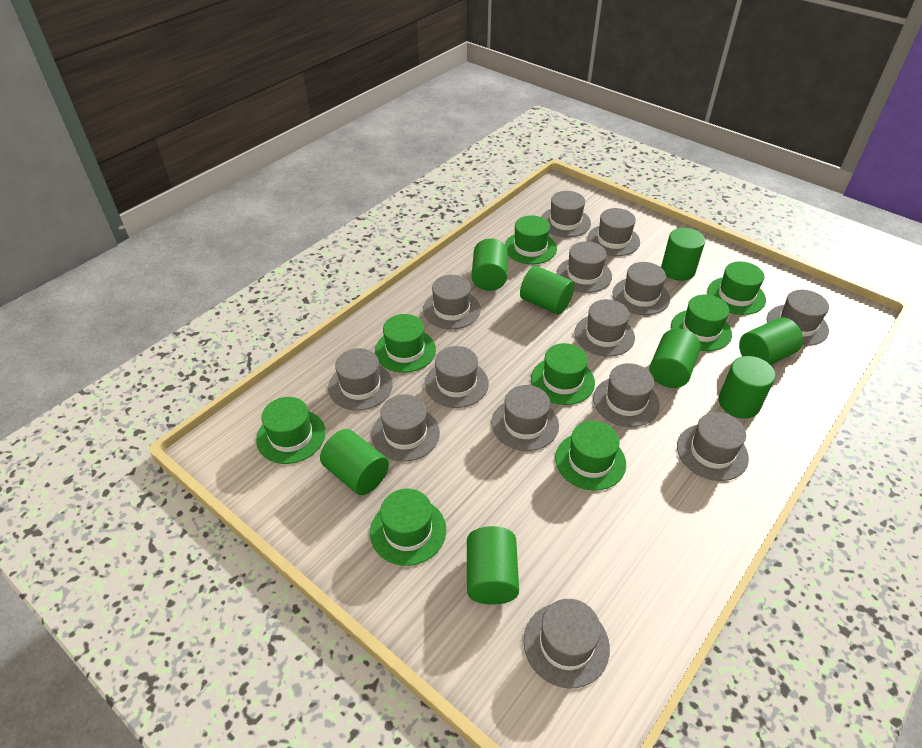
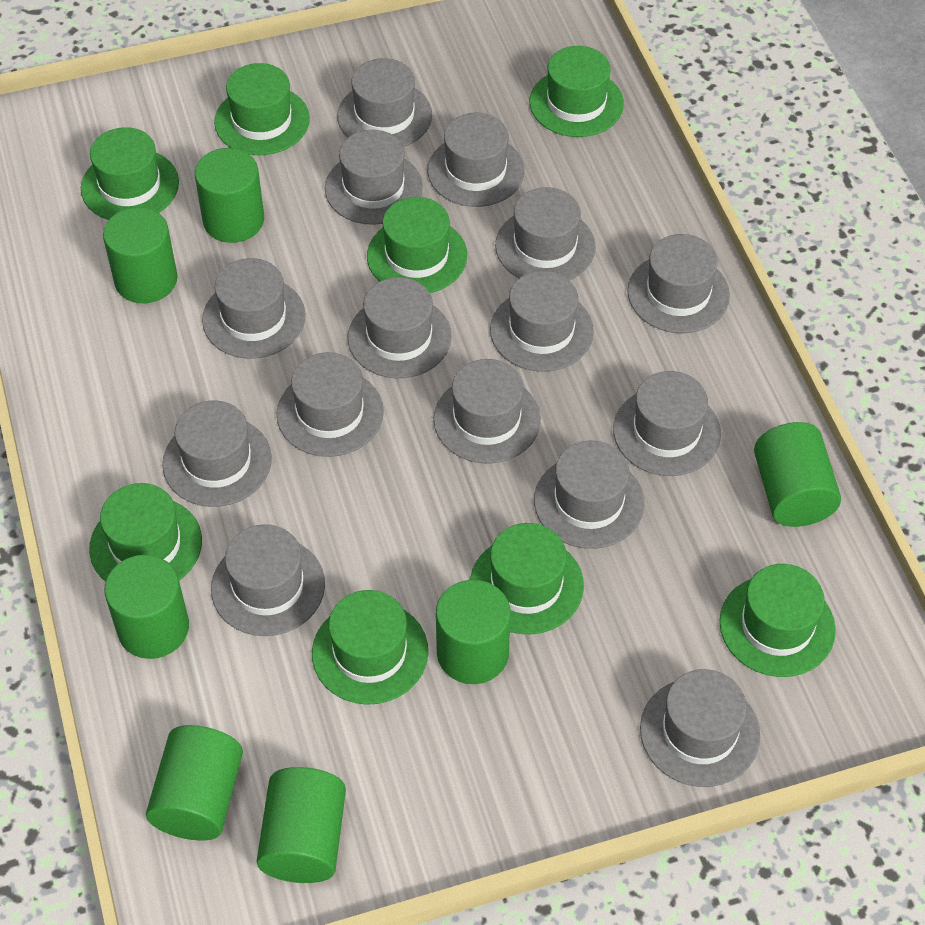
green cylinder: [320,429,389,495] [467,526,519,604] [472,239,508,291] [520,266,574,314] [649,329,701,388] [661,228,705,281] [719,356,776,419] [739,317,803,365] = 8 -> [103,207,177,303] [105,555,189,659] [146,725,243,841] [195,148,264,243] [257,767,346,883] [436,580,511,684] [754,422,841,527] = 7
grey hat: [328,348,393,410] [371,394,440,462] [423,275,481,329] [425,346,489,408] [491,385,559,451] [523,599,610,689] [541,191,591,237] [557,241,612,293] [574,299,635,357] [588,208,640,256] [593,363,660,427] [613,262,670,315] [677,412,749,481] [767,290,829,346] = 14 -> [162,400,272,507] [202,258,306,359] [211,524,325,636] [277,352,384,457] [325,130,423,225] [337,58,432,147] [348,277,451,378] [428,113,525,207] [433,359,541,464] [490,271,594,372] [495,187,596,280] [534,441,644,549] [613,371,721,476] [627,234,730,333] [640,669,760,787] = 15

